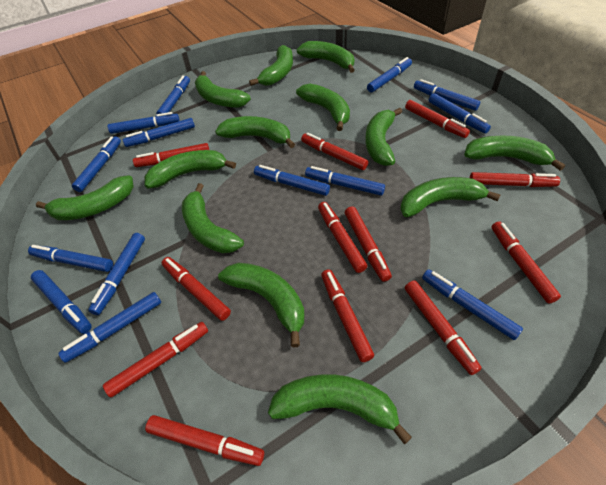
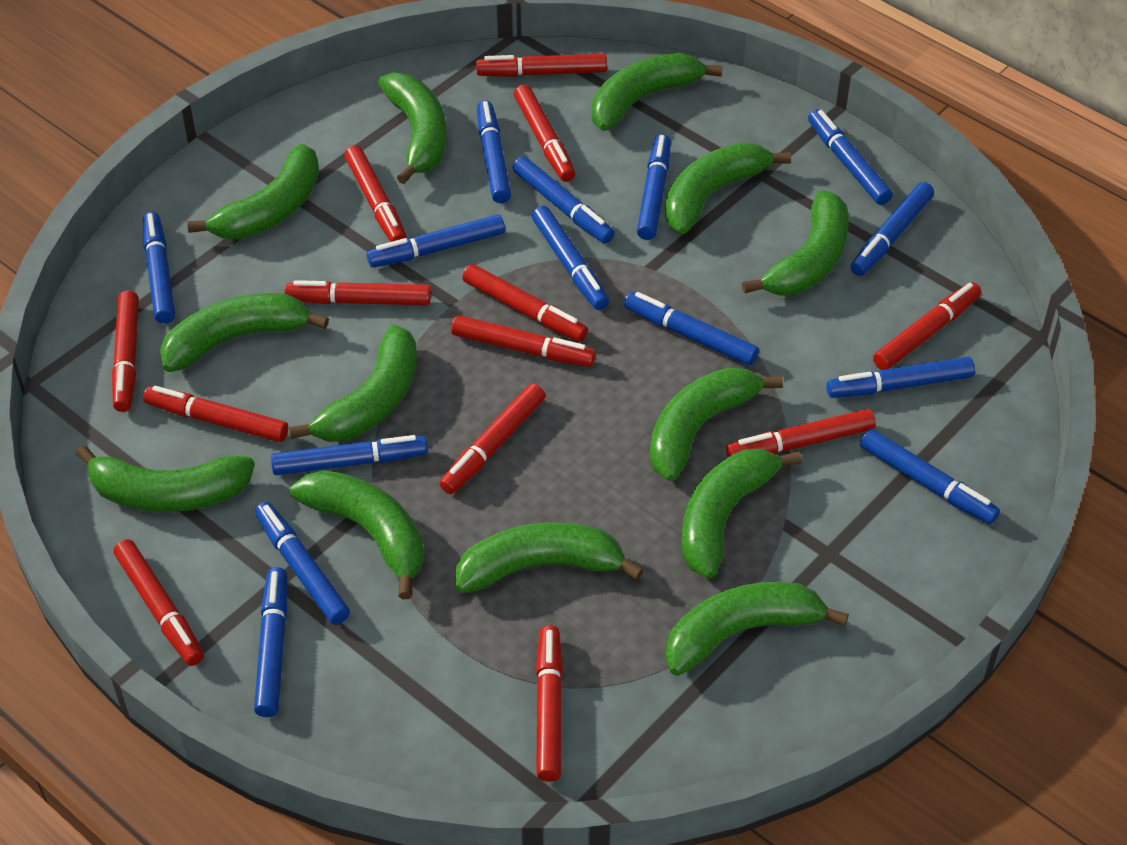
red marker: [103,322,208,398] [133,143,209,167] [145,415,264,466] [162,257,231,321] [301,133,368,170] [318,202,367,273] [321,269,374,362] [345,206,392,282] [405,100,470,138] [405,281,482,375] [470,172,560,187] [491,221,561,304] = 12 -> [112,291,139,412] [113,539,204,666] [143,386,288,442] [285,280,431,305] [344,145,407,242] [439,384,545,494] [451,315,596,367] [462,264,588,342] [476,53,607,77] [514,85,575,182] [536,625,563,782] [726,409,876,457] [873,282,981,370] = 13

